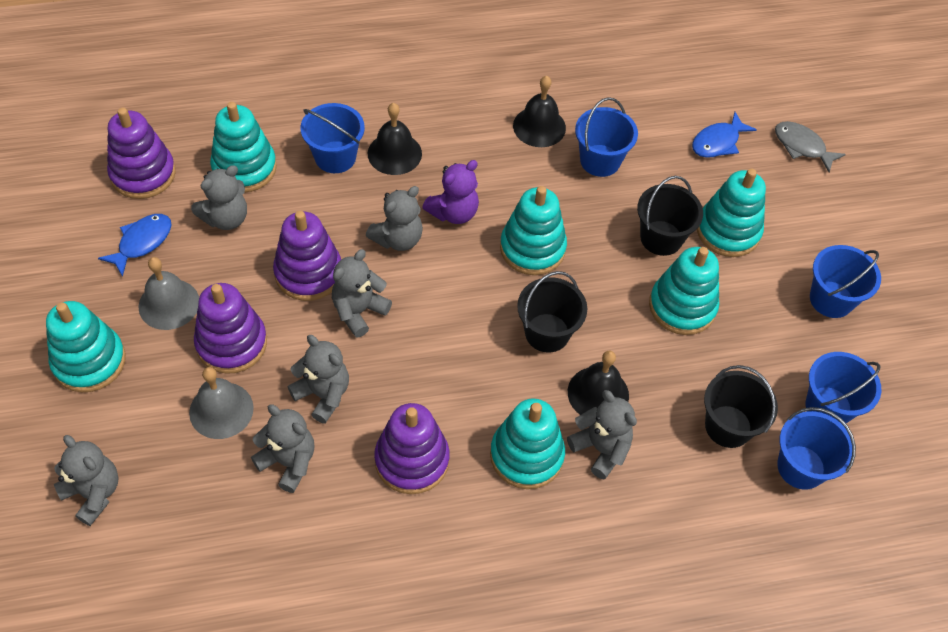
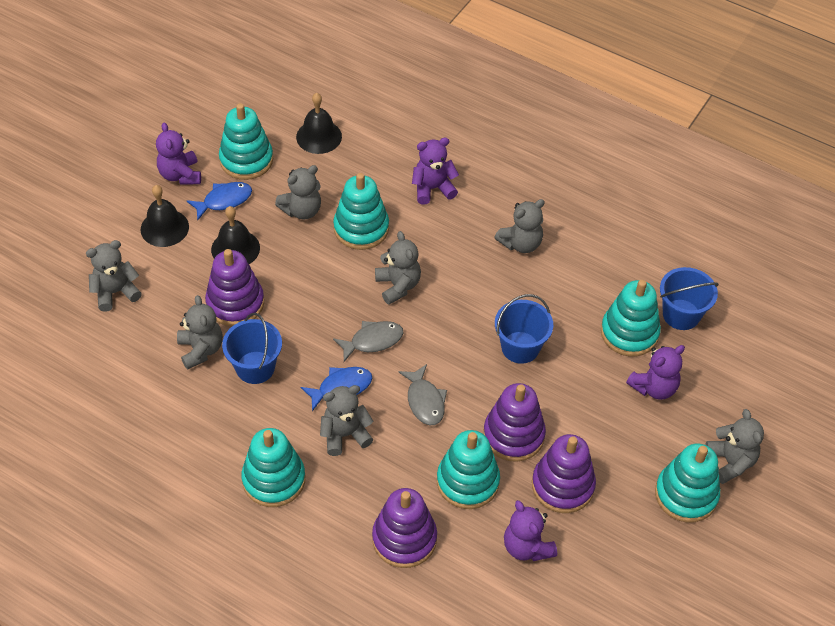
black bucket: [517,271,587,353] [637,176,703,256] [704,365,778,448] = 3 -> none = 0
blue bucket: [301,103,365,173] [575,97,638,177] [777,407,856,490] [806,352,881,423] [810,245,881,318] = 5 -> [222,313,282,384] [495,294,553,364] [660,267,719,330] = 3
grey bell: [138,257,199,330] [189,367,254,439] = 2 -> none = 0
grey fish: [775,121,846,173] = 1 -> [333,321,404,362] [398,364,447,425] = 2
purple teddy bear: [422,160,479,224] = 1 -> [156,122,201,185] [412,138,459,204] [504,500,557,561] [626,345,685,400] = 4

